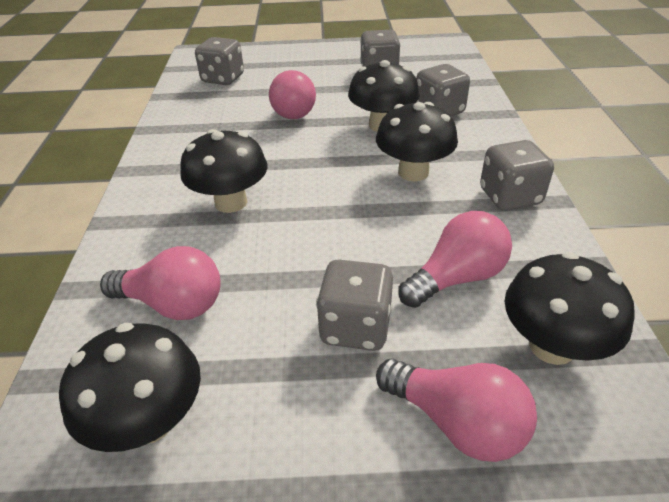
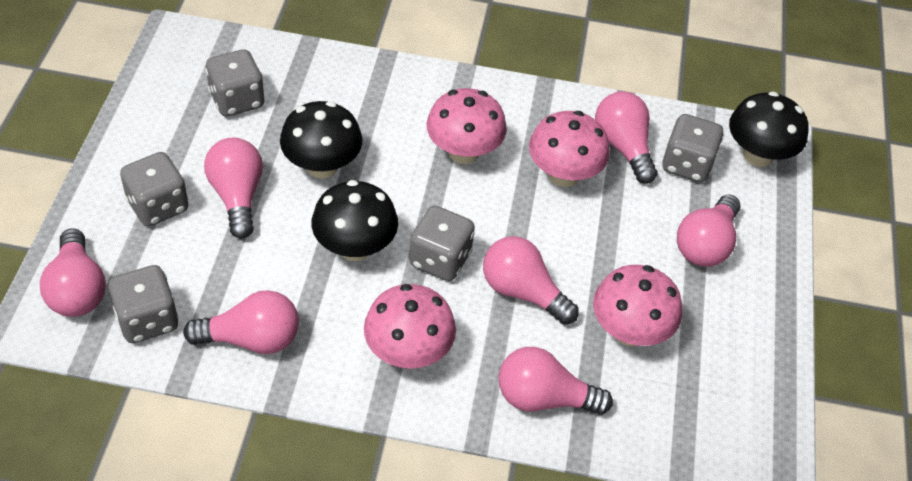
black mushroom: [59,323,201,452] [180,129,267,213] [348,60,420,132] [376,102,458,182] [505,252,635,365] = 5 -> [280,101,362,179] [312,180,398,261] [729,91,809,167] = 3
pink light bulb: [100,246,221,320] [269,70,316,119] [376,358,537,462] [399,211,512,308] = 4 -> [40,228,106,317] [183,290,299,354] [204,138,263,239] [483,236,579,325] [499,347,613,415] [595,91,657,184] [677,195,741,267] = 7
pink mushroom: none = 0 -> [364,284,456,369] [427,88,507,164] [529,111,609,187] [593,265,682,346] = 4

